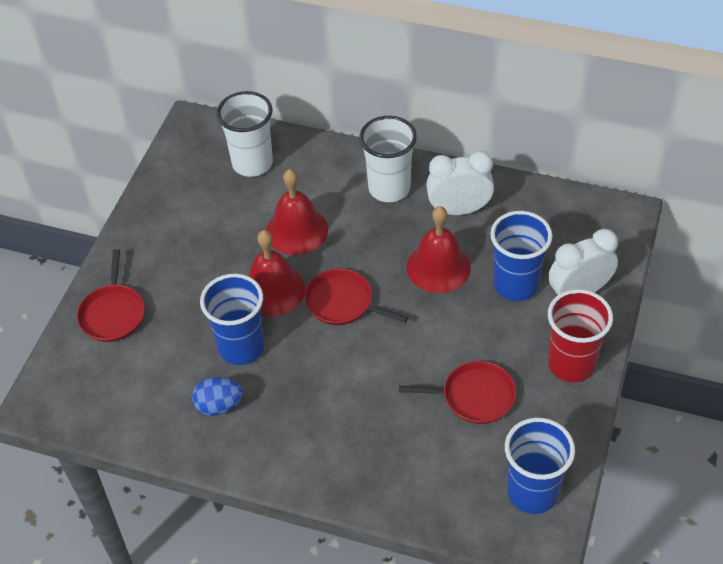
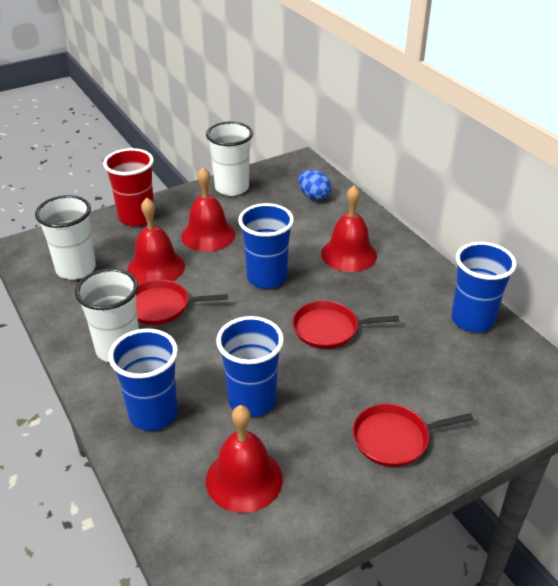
blue cup: [200,274,264,365] [490,211,552,301] [505,418,575,514] = 3 -> [109,329,178,431] [216,316,284,417] [238,203,294,289] [451,242,517,332] = 4
red bell: [249,230,305,317] [266,169,328,255] [406,206,471,293] = 3 -> [127,198,185,284] [181,167,235,252] [206,405,283,513] [321,185,377,272] = 4
white clock: [426,151,494,215] [548,229,618,295] = 2 -> none = 0
white cup: [216,91,273,177] [359,116,417,202] = 2 -> [35,195,96,280] [75,268,139,362] [206,121,253,196] = 3

